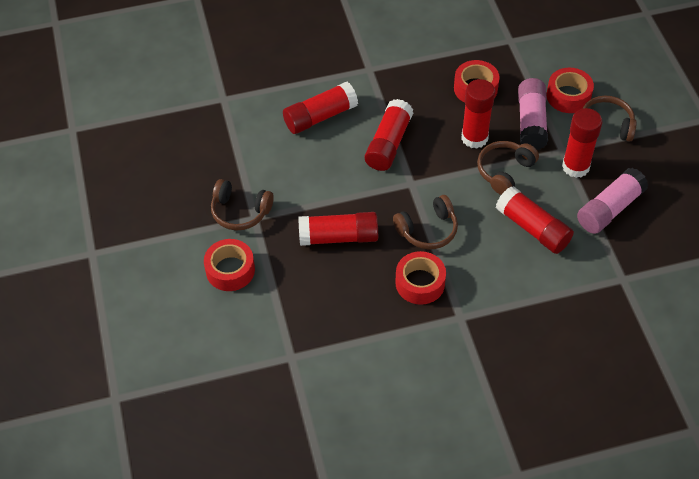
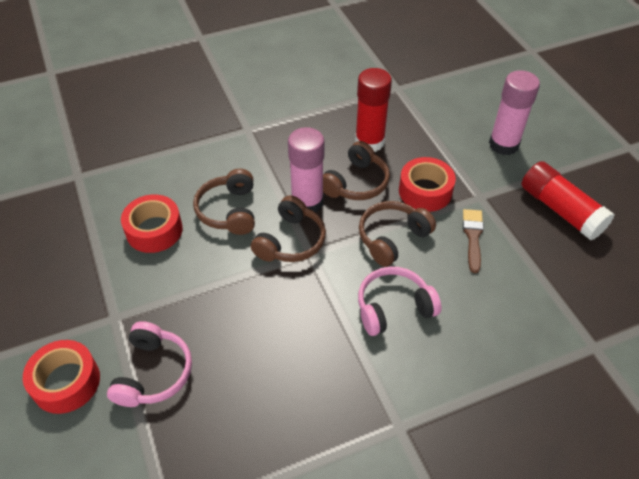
brown brush: none = 0 -> [463,209,484,273] = 1
pink headphones: none = 0 -> [107,321,192,407] [358,267,442,336] = 2
red glue stick: [283,82,358,134] [298,212,378,246] [365,99,413,171] [461,79,495,149] [496,186,574,254] [562,108,602,178] = 6 -> [355,68,392,152] [521,161,614,240] = 2
red tape: [204,239,255,291] [395,251,446,305] [454,60,499,103] [546,68,594,113] = 4 -> [23,340,100,414] [121,194,183,253] [399,157,456,212] = 3

